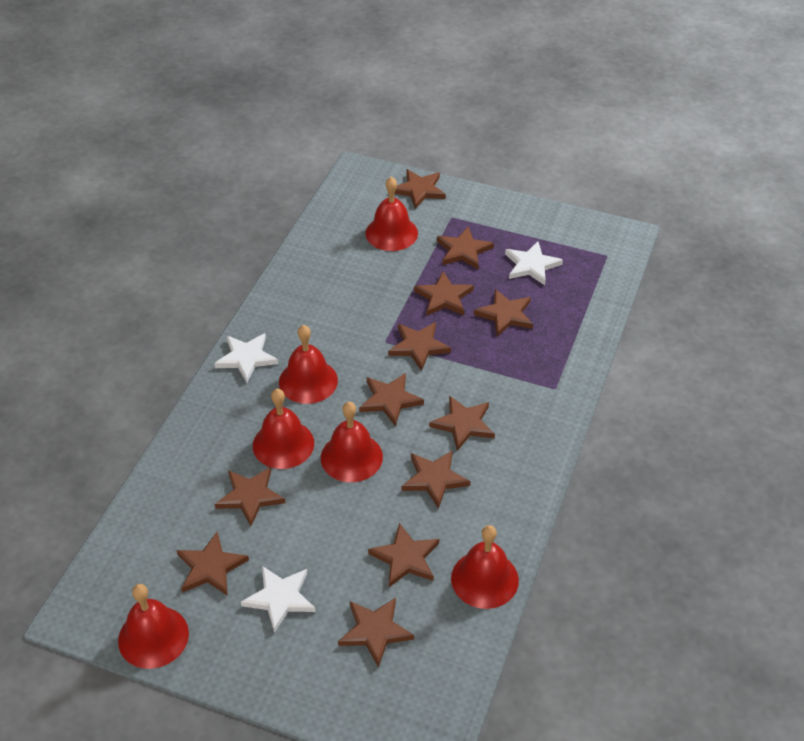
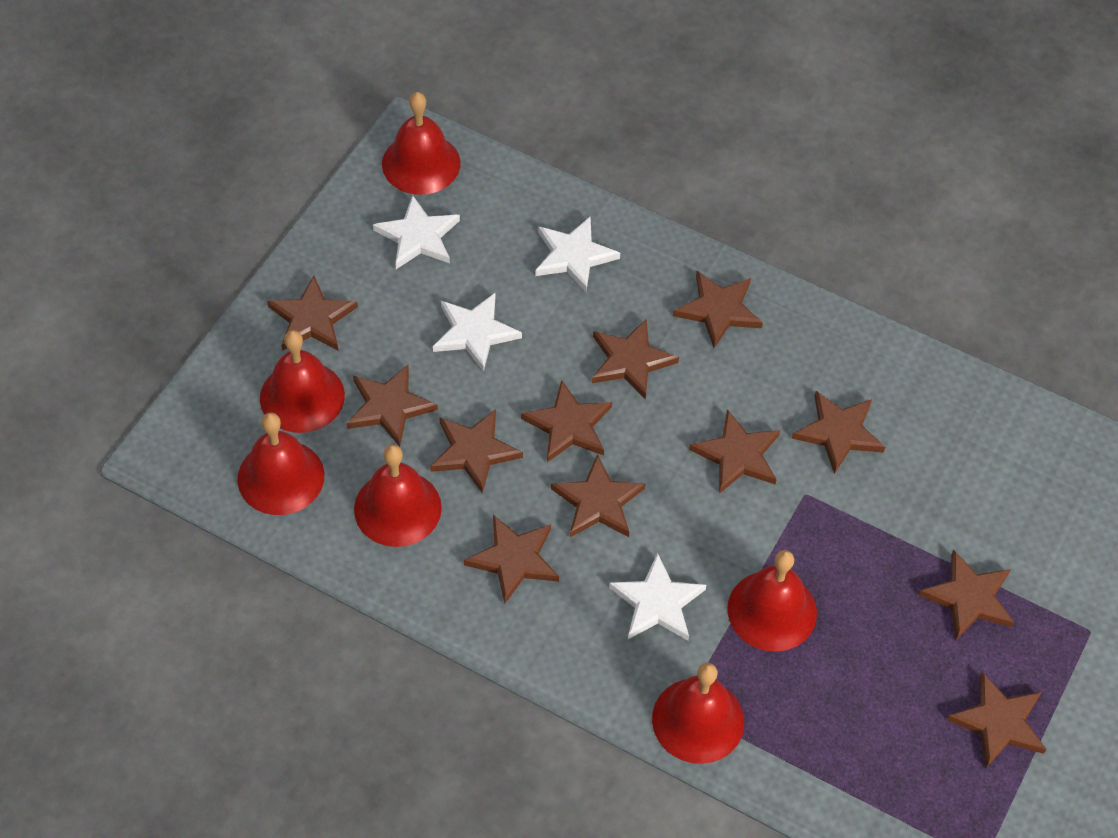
white star: [214,333,278,383] [241,566,316,633] [505,241,563,285] = 3 -> [373,195,460,269] [433,293,522,372] [535,217,620,292] [609,553,706,641] = 4

